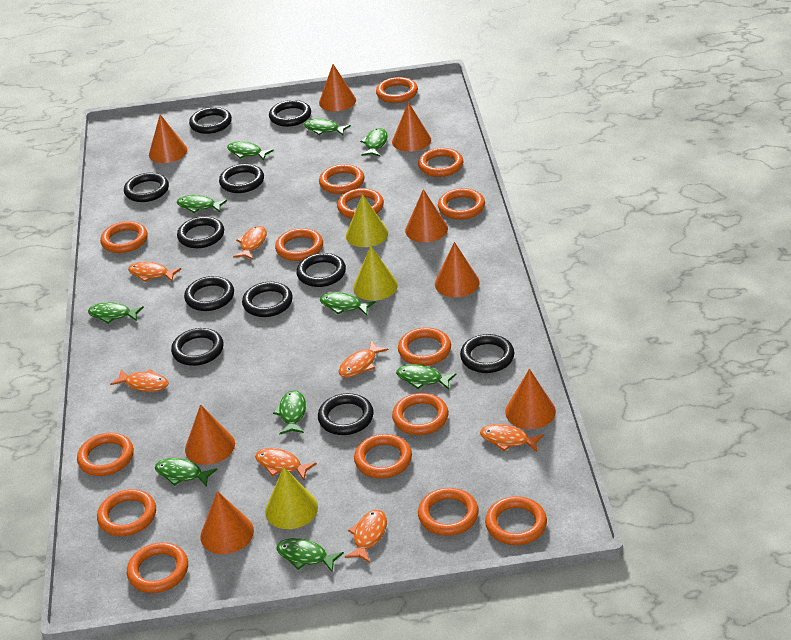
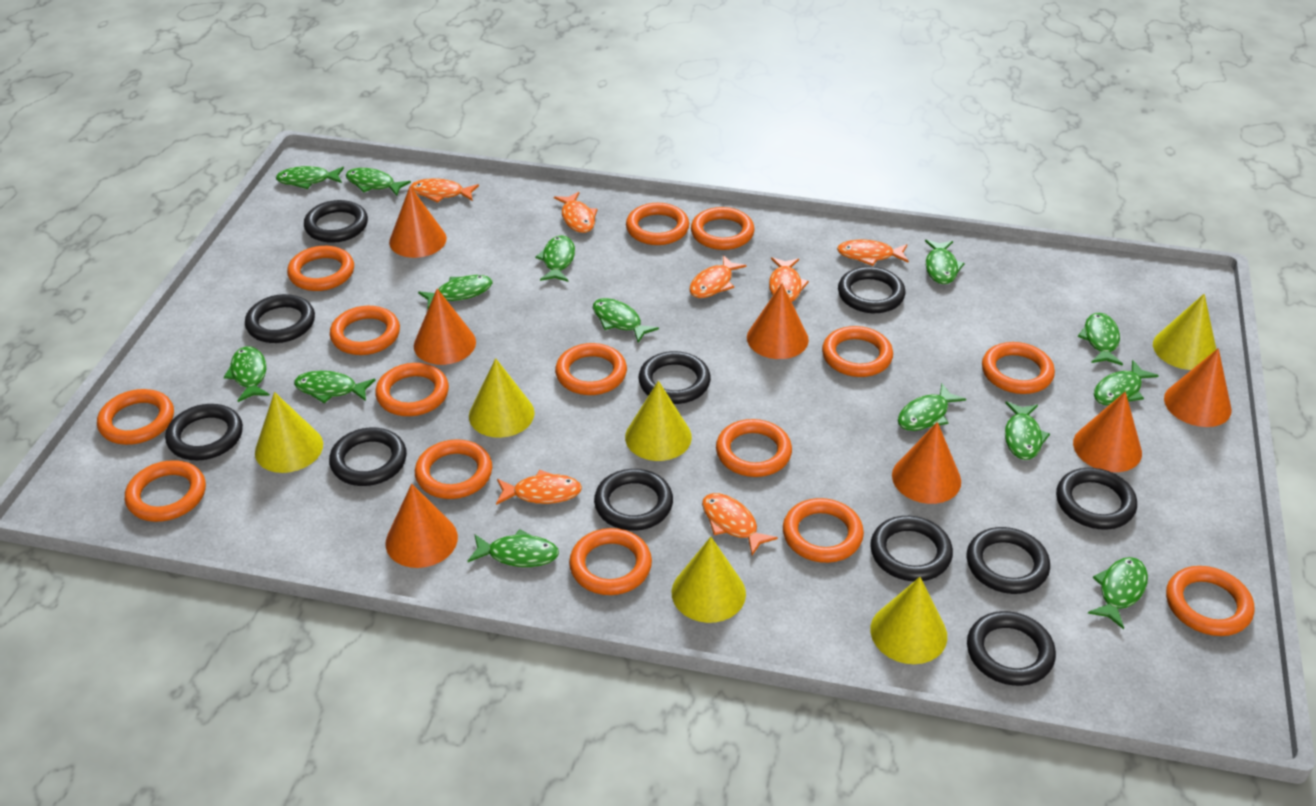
green fish: [88,302,144,324] [155,458,217,487] [177,195,227,213] [227,141,274,160] [273,390,306,435] [277,538,344,573] [304,119,351,135] [320,292,376,316] [360,128,388,156] [396,364,457,390] = 10 -> [224,346,270,402] [276,166,344,189] [294,371,375,403] [346,168,411,196] [418,275,492,308] [468,529,559,567] [535,235,575,282] [593,298,659,343] [898,384,966,431] [925,240,965,284] [1005,401,1050,460] [1078,313,1123,366] [1088,557,1148,629] [1094,360,1159,406] = 14
orange cone: [149,114,187,163] [185,404,235,465] [200,491,254,554] [319,64,356,111] [392,102,431,152] [405,189,448,242] [435,242,480,297] [505,369,556,429] = 8 -> [386,484,458,568] [389,186,447,258] [414,289,476,365] [747,283,809,359] [892,422,961,504] [1073,392,1142,472] [1164,348,1232,427] = 7
yellow cone: [265,467,318,529] [346,194,388,247] [353,246,398,301] = 3 -> [255,392,323,473] [469,358,535,438] [625,381,692,461] [671,537,746,623] [870,577,947,664] [1153,294,1216,370] = 6

